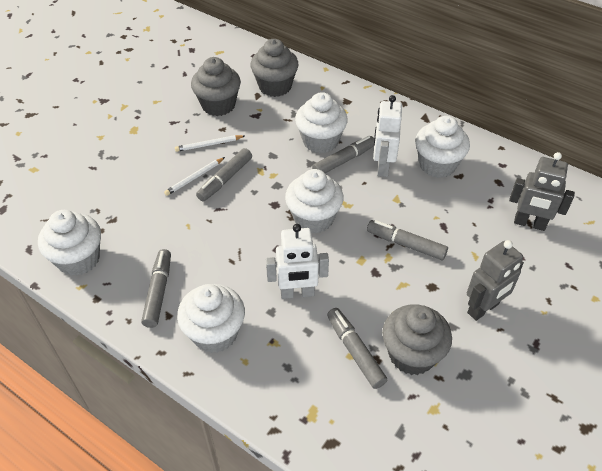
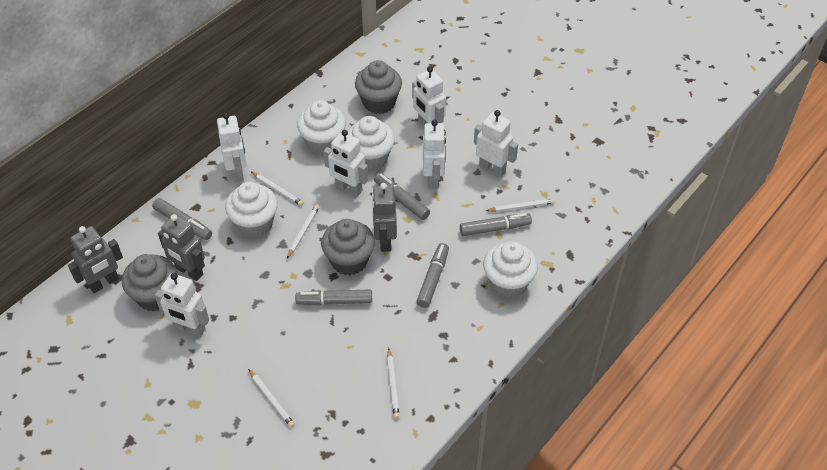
grey robot: [467,240,524,321] [509,152,575,231] = 2 -> [68,226,123,293] [158,214,205,281] [372,183,397,252] = 3
white cupcake: [38,210,101,276] [177,284,245,353] [285,169,344,234] [295,92,348,153] [415,116,470,178] = 5 -> [225,182,278,238] [297,100,346,155] [348,116,395,171] [483,241,538,298] = 4
white pencil: [164,157,225,196] [175,135,245,152] = 2 -> [248,369,295,427] [251,172,304,206] [287,205,320,259] [387,348,400,419] [486,199,555,212] = 5
white robot: [266,224,329,299] [373,95,402,177] = 2 -> [155,273,209,337] [217,113,247,182] [323,130,368,197] [412,66,446,126] [423,120,446,189] [474,110,518,178] = 6

